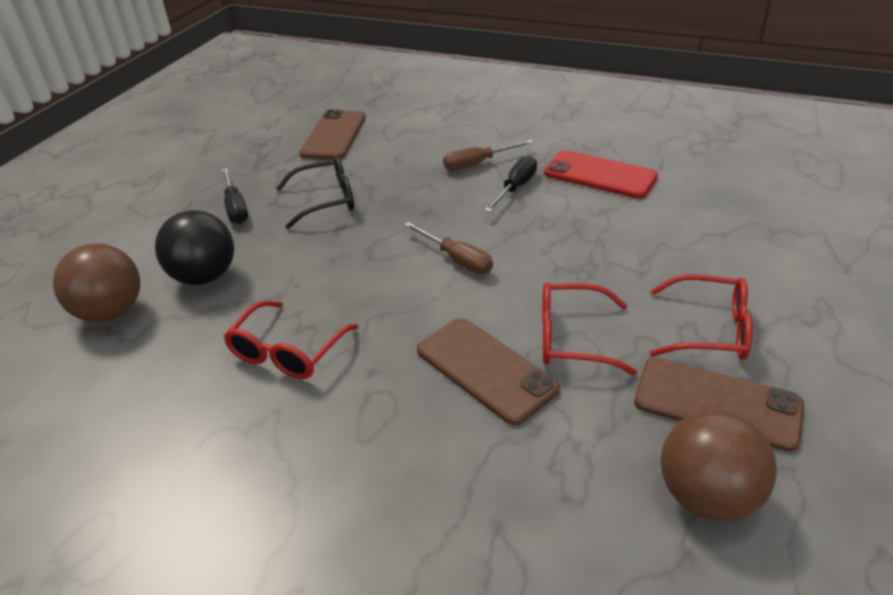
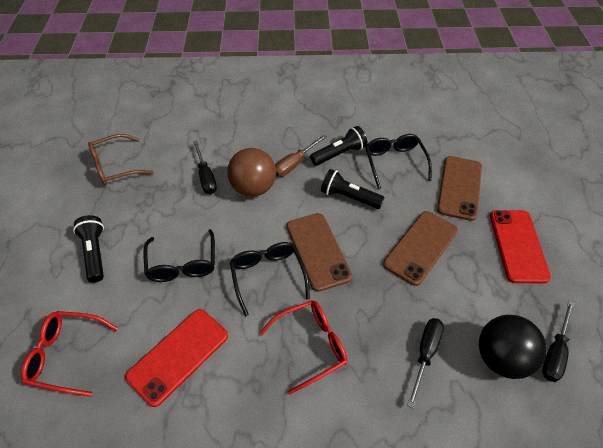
black flashlight: none = 0 -> [73,215,104,283] [310,126,367,166] [321,169,385,209] = 3
black glasses: [276,156,354,229] = 1 -> [143,229,215,282] [230,242,310,317] [365,134,432,189] = 3
black screwdriver: [222,168,248,224] [484,156,537,212] = 2 -> [193,140,217,194] [407,318,444,408] [542,300,574,382] = 3
brown ball: [53,243,140,322] [661,410,777,521] = 2 -> [227,148,276,197] = 1
brown glasses: none = 0 -> [88,134,154,186] = 1
brown screwdriver: [404,222,493,274] [443,140,534,170] = 2 -> [275,135,327,177] = 1
red glasses: [223,301,358,379] [542,282,637,375] [650,274,753,360] = 3 -> [21,311,118,396] [260,300,348,395] = 2
red phone: [544,150,658,199] = 1 -> [125,309,228,407] [490,210,551,283] = 2

